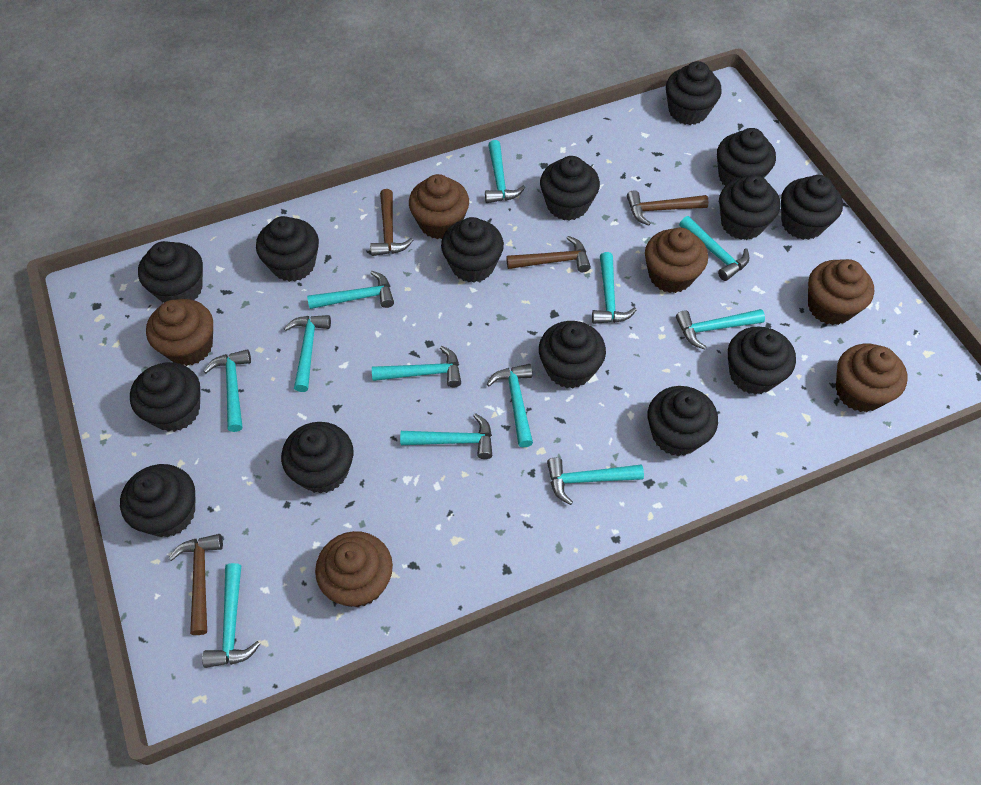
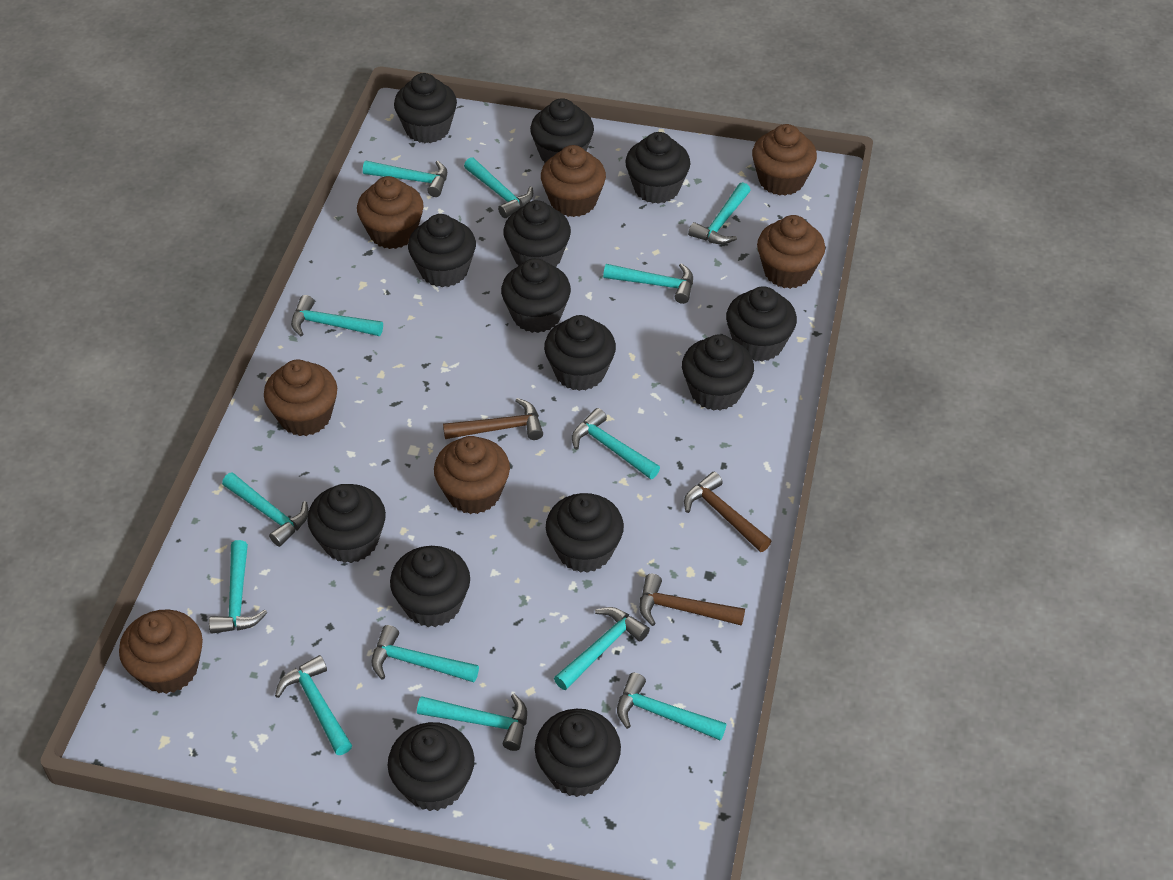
brown cupcake: [146,299,213,366] [315,531,393,607] [409,174,469,239] [645,228,708,293] [808,259,874,325] [836,344,907,412] = 6 -> [119,609,203,694] [264,360,337,436] [357,176,424,249] [434,436,510,514] [541,145,606,217] [752,124,817,196] [757,215,825,289] = 7
brown hammer: [168,534,223,635] [370,189,413,256] [506,236,591,272] [627,190,709,226] = 4 -> [443,398,543,440] [640,574,745,626] [684,472,771,552] = 3
turquoise hammer: [202,563,260,668] [204,349,251,432] [284,315,331,392] [307,271,394,309] [372,346,461,387] [400,413,492,459] [485,140,525,203] [487,364,533,448] [547,457,644,505] [592,252,637,324] [676,309,765,350] [679,216,749,281] = 12 -> [209,540,268,634] [222,472,309,547] [275,655,352,755] [291,295,383,336] [363,161,447,197] [372,625,479,682] [417,694,527,751] [464,157,533,218] [554,607,650,690] [572,408,660,479] [603,263,693,304] [617,673,727,741] [688,182,751,244] = 13

